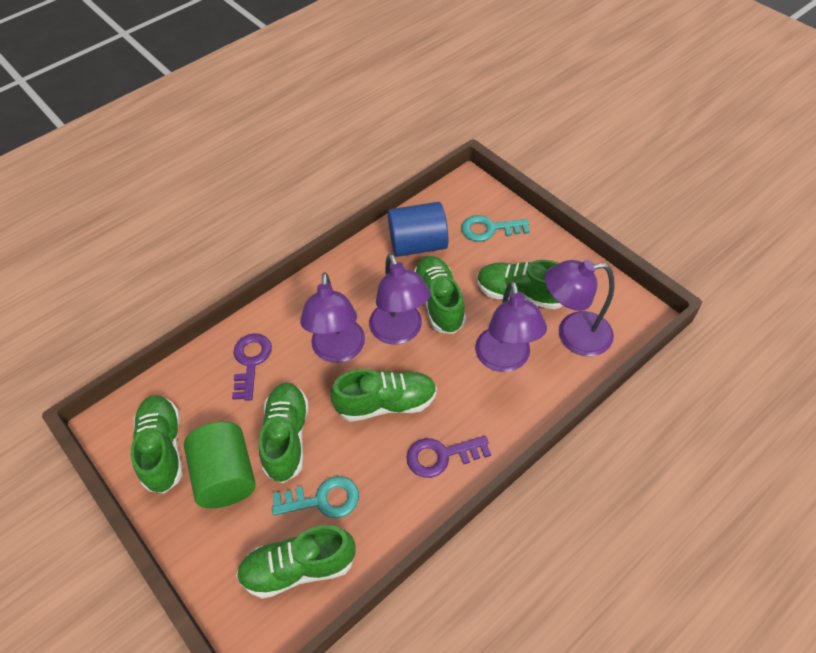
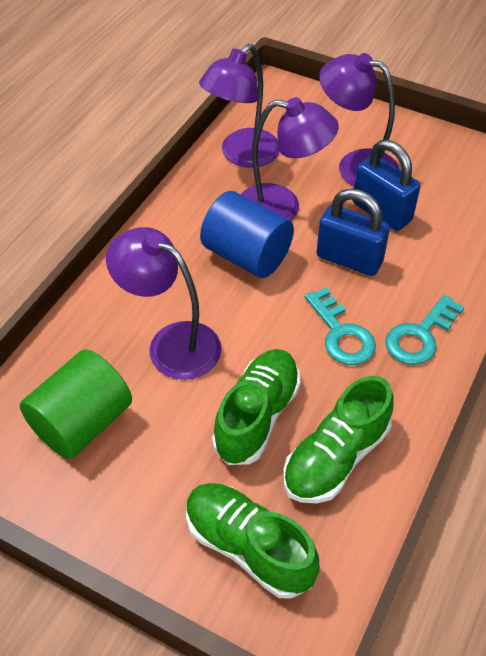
blue padlock: none = 0 -> [317,189,390,276] [353,140,420,231] = 2
green shoe: [131,395,183,493] [236,525,356,599] [259,382,309,483] [331,369,437,422] [414,256,466,334] [477,260,563,309] = 6 -> [186,483,320,599] [212,349,301,465] [283,376,394,503] = 3
purple key: [232,333,272,401] [407,436,491,478] = 2 -> none = 0

